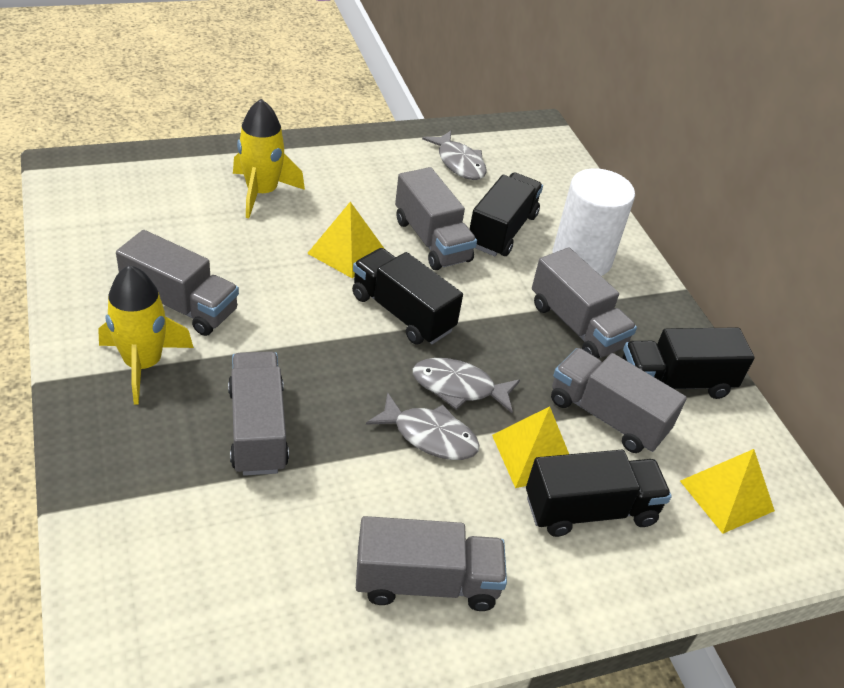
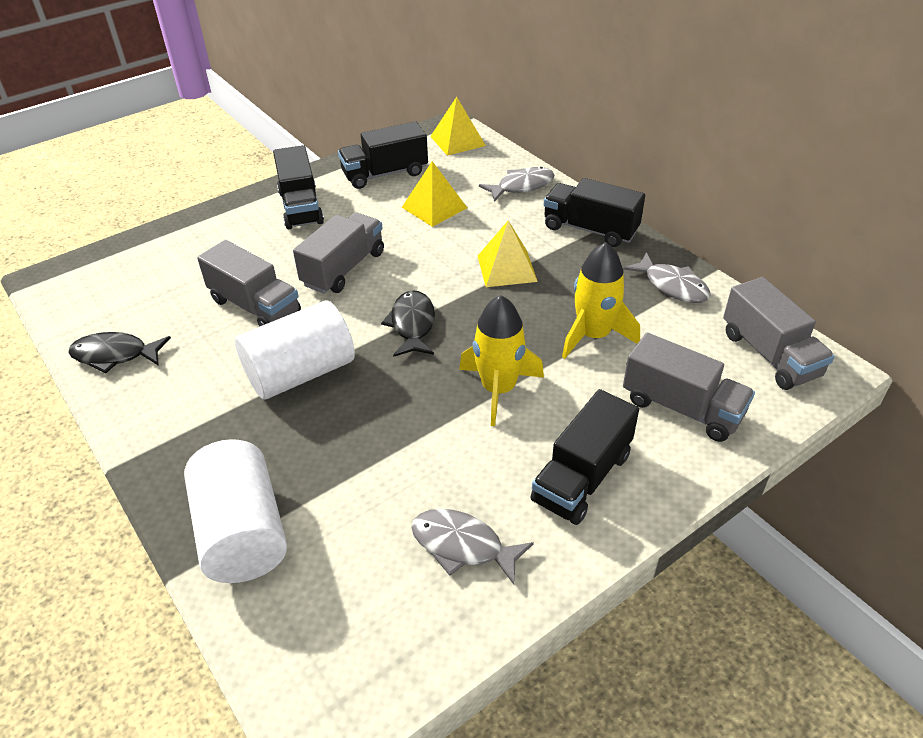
black fish: none = 0 -> [68,332,171,374] [381,290,435,357] = 2
grey truck: [116,230,239,336] [228,351,289,476] [356,516,507,611] [395,167,477,270] [532,247,637,359] [551,348,687,453] = 6 -> [197,240,301,326] [293,212,384,294] [623,333,755,442] [723,277,835,390] = 4
white cylinder: [552,168,635,276] = 1 -> [184,439,287,583] [235,300,355,400] = 2

